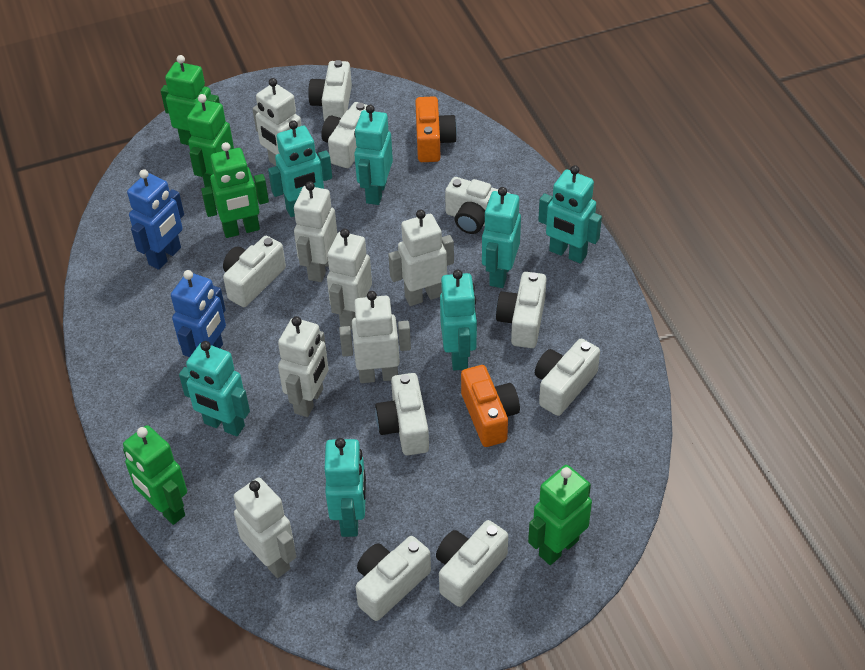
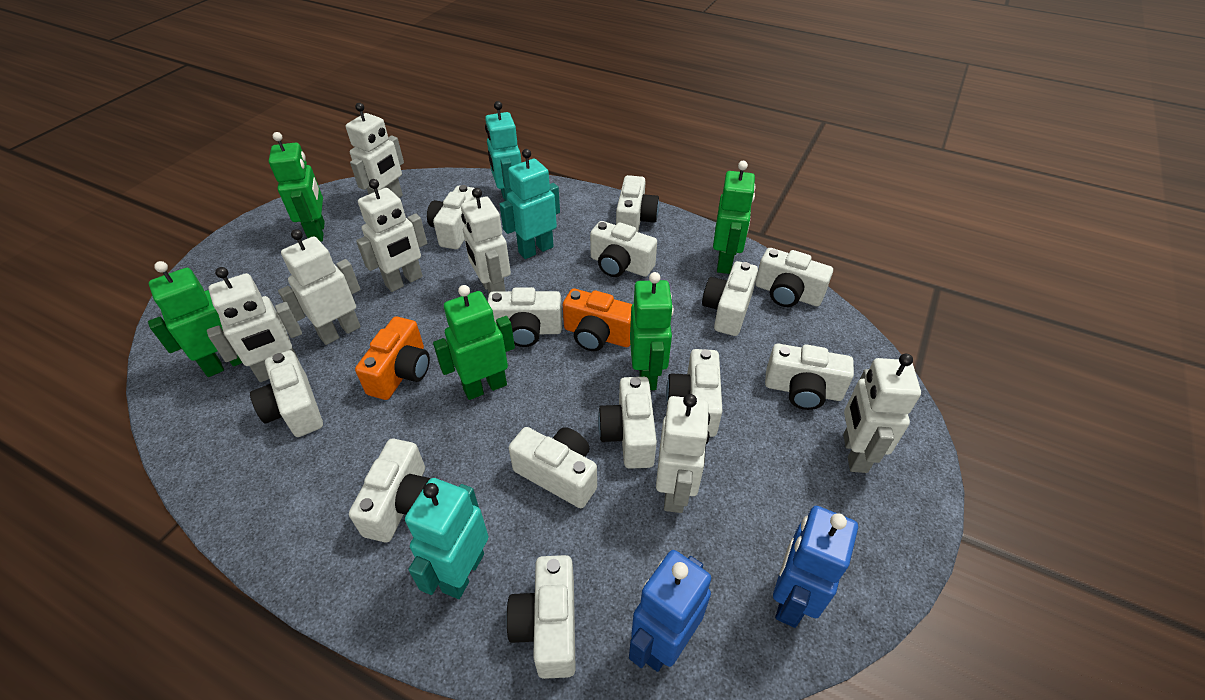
turquoise robot: [179,341,250,436] [268,120,332,217] [324,438,366,537] [354,105,393,205] [440,270,477,371] [482,187,521,288] [538,165,602,264] = 7 -> [405,478,489,599] [485,101,521,201] [499,149,560,259] = 3
white camera: [223,236,286,307] [308,60,352,122] [321,102,368,168] [356,536,431,621] [375,373,429,455] [436,520,508,607] [445,177,511,234] [496,272,546,348] [535,339,600,416] = 9 -> [250,350,323,437] [349,439,431,542] [427,185,476,249] [488,287,562,347] [506,555,576,679] [509,427,597,508] [590,221,657,277] [598,377,657,469] [616,175,659,232] [666,349,722,437] [702,261,758,336] [755,248,833,307] [765,344,854,410] = 13

